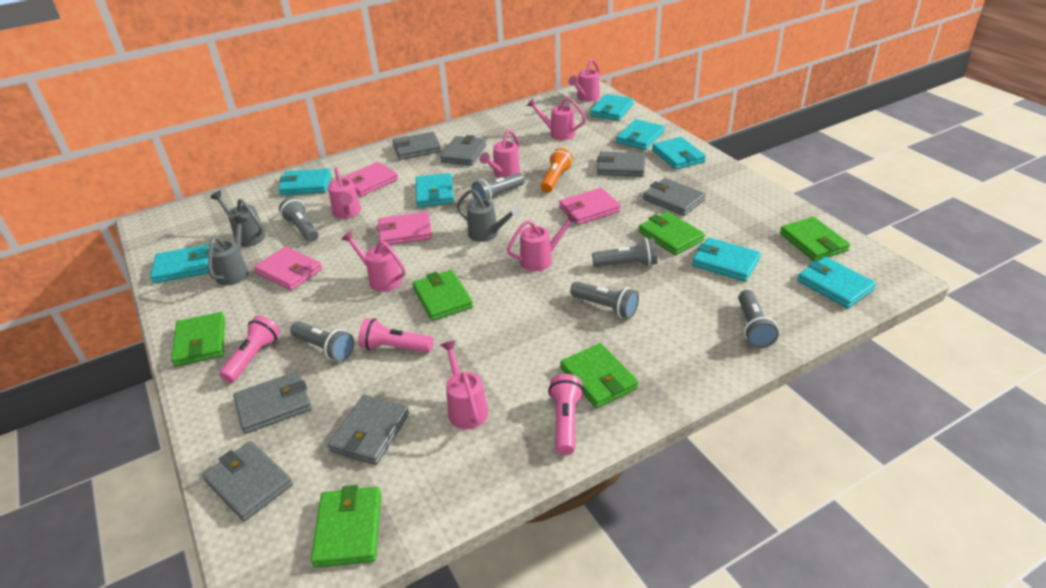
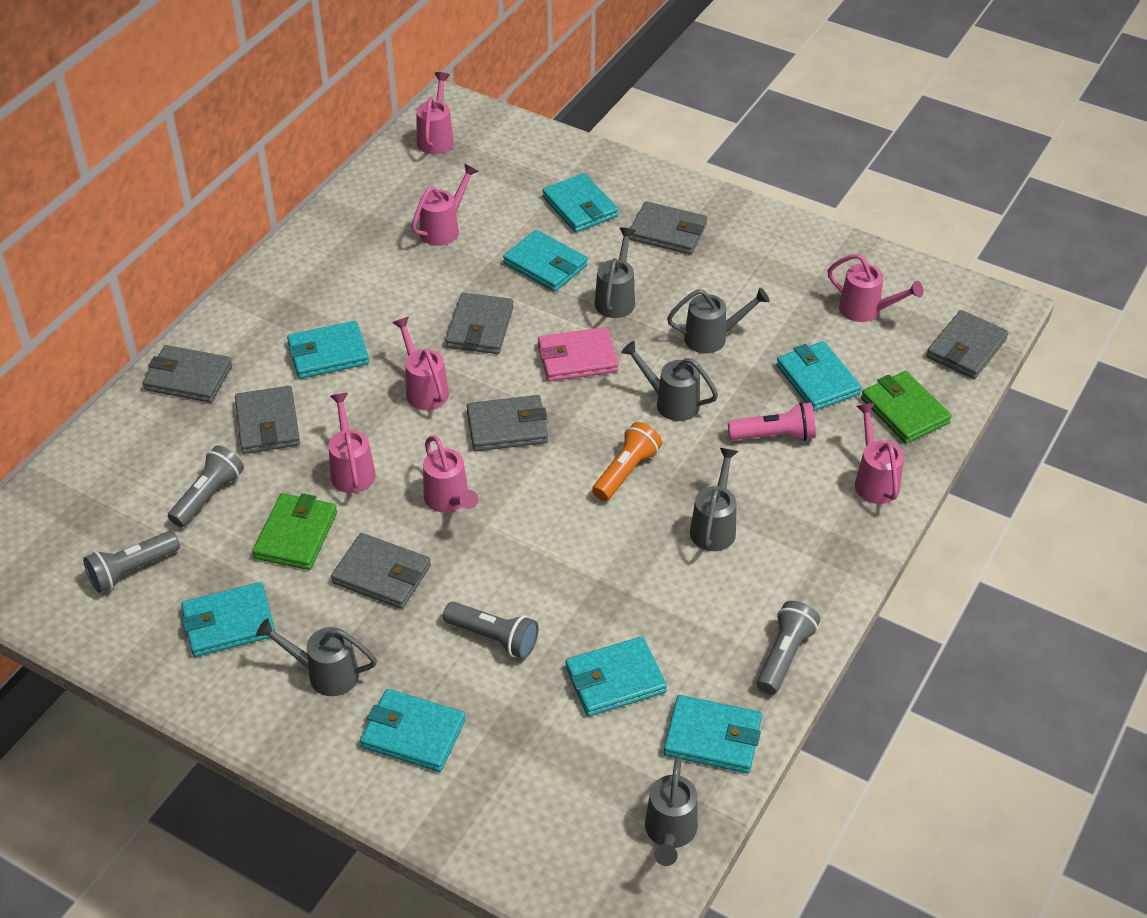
green wallet: [171,312,225,367] [311,485,381,568] [412,270,473,321] [560,343,639,408] [639,212,705,255] [780,217,850,261] = 6 -> [252,493,337,570] [861,371,952,444] = 2
grey flashlight: [279,197,319,242] [290,321,354,362] [471,173,525,201] [570,281,639,319] [592,238,657,267] [738,290,779,348] = 6 -> [83,531,180,593] [168,445,244,528] [443,602,539,659] [757,601,820,694] = 4
grey watering can: [207,217,249,285] [210,191,266,247] [457,189,521,242] = 3 -> [256,618,377,696] [594,227,636,318] [621,341,718,421] [645,757,698,866] [667,288,770,353] [690,448,738,551] = 6
pink flashlight: [219,316,280,383] [358,318,433,353] [548,374,584,455] = 3 -> [728,402,816,441] = 1
pink wallet: [254,246,322,291] [341,162,398,197] [377,212,432,245] [559,188,621,225] = 4 -> [538,327,619,382] = 1

